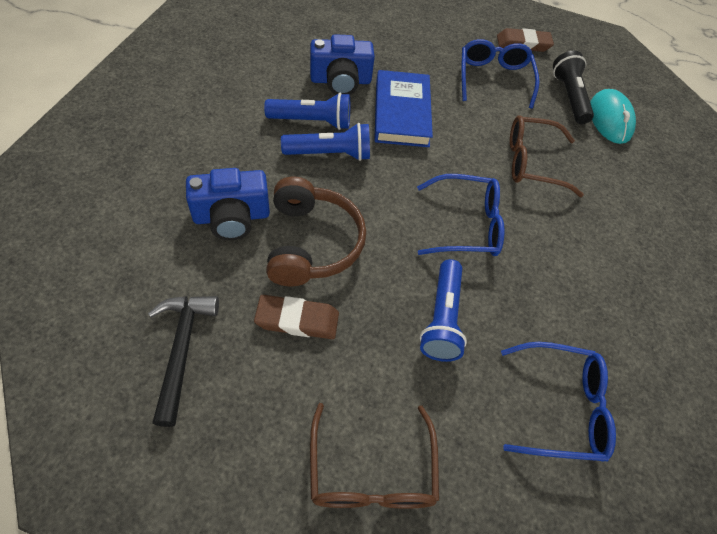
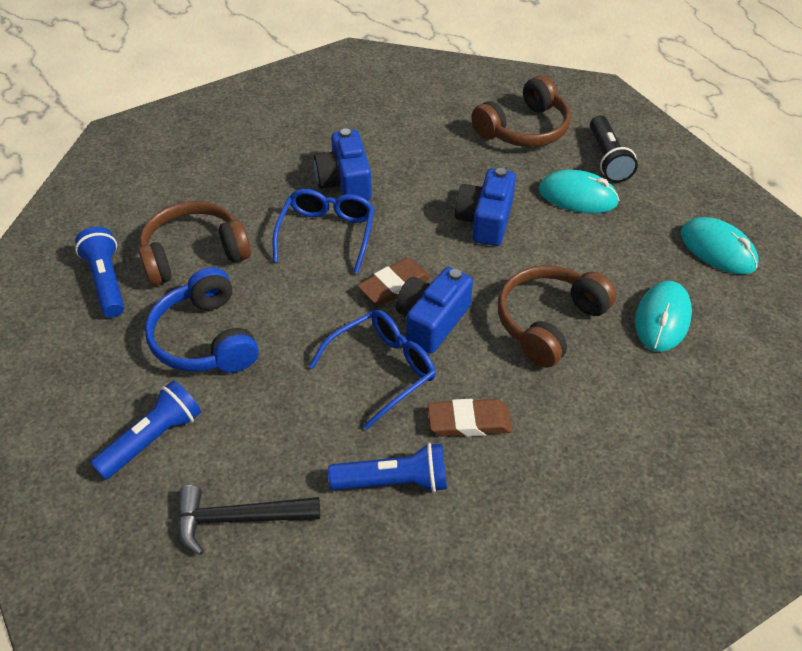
blue book: [374,70,433,147] = 1 -> none = 0
blue camera: [186,168,270,240] [310,34,375,95] = 2 -> [314,128,372,200] [395,267,473,353] [455,168,516,246] = 3
blue glasses: [417,174,505,256] [461,39,539,109] [501,342,616,462] = 3 -> [273,189,375,273] [309,310,436,429] = 2
blue headphones: none = 0 -> [145,267,259,373] = 1
brown glasses: [310,403,439,509] [510,115,584,197] = 2 -> none = 0
brown headphones: [266,176,366,287] = 1 -> [139,201,251,286] [472,75,571,147] [498,265,616,368] = 3
turquoise mouse: [590,89,636,144] = 1 -> [539,170,619,213] [635,281,692,352] [681,217,759,274] = 3

